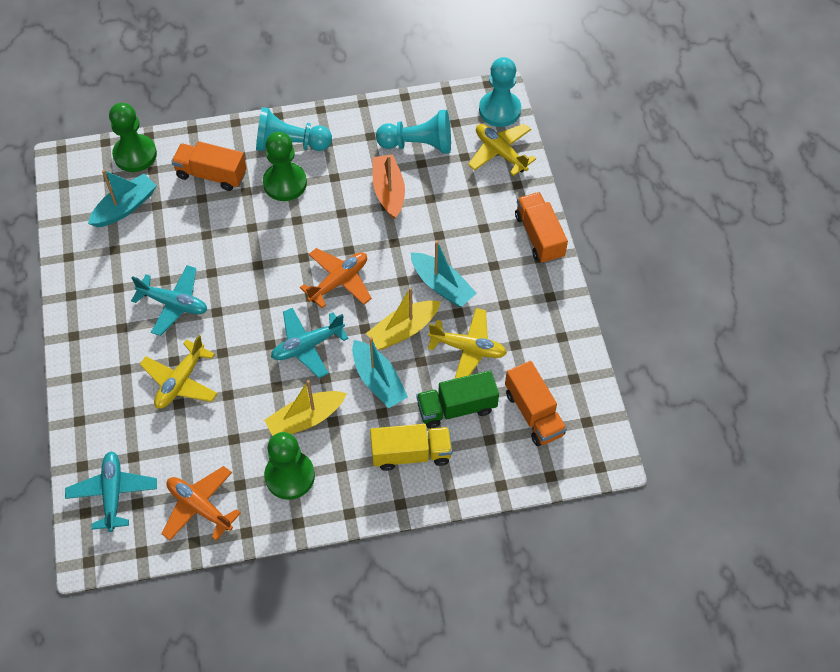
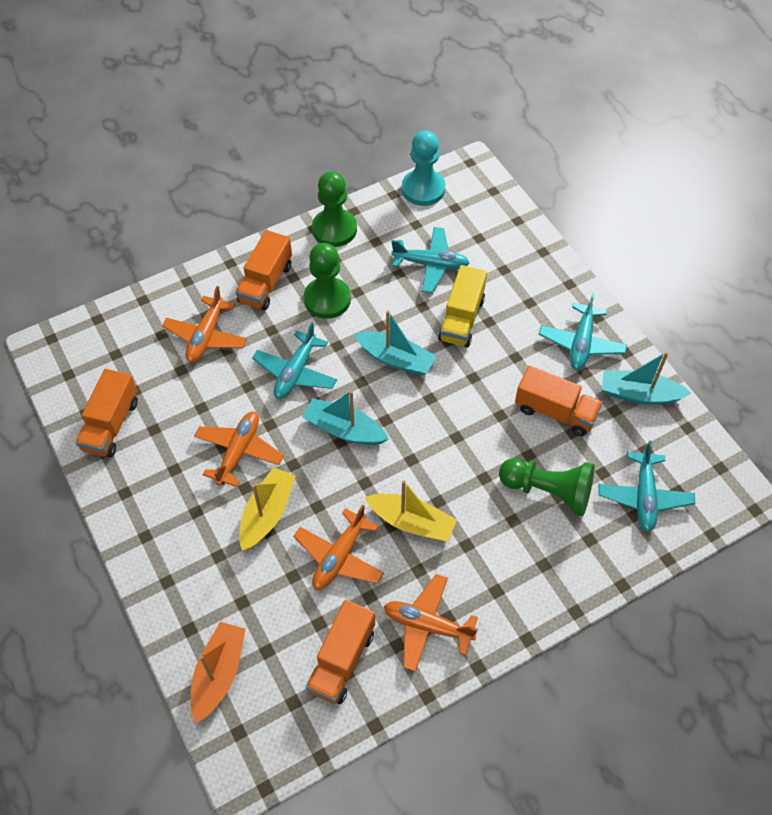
green truck: [416,370,499,429] = 1 -> none = 0
orange plane: [161,466,241,541] [300,248,372,308] = 2 -> [162,286,247,363] [194,412,284,487] [293,505,384,590] [384,574,478,672] = 4
orange truck: [171,141,247,191] [505,361,567,446] [515,192,568,264] = 3 -> [75,369,138,457] [236,230,292,310] [306,600,375,704] [515,366,602,436] = 4
turquoise pawn: [256,107,332,151] [376,110,451,154] [479,57,521,127] = 3 -> [402,130,445,206] = 1
turquoise plane: [65,451,157,532] [131,265,207,336] [271,308,348,378] = 3 -> [252,322,337,399] [391,227,469,293] [539,292,627,370] [598,441,695,532] = 4
yellow plane: [140,335,218,409] [428,308,507,379] [468,124,536,176] = 3 -> none = 0

